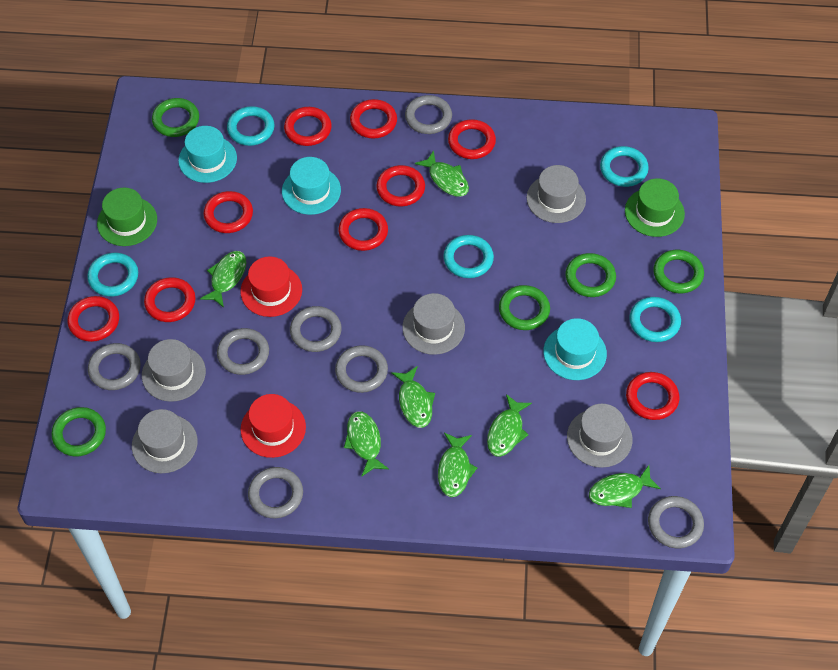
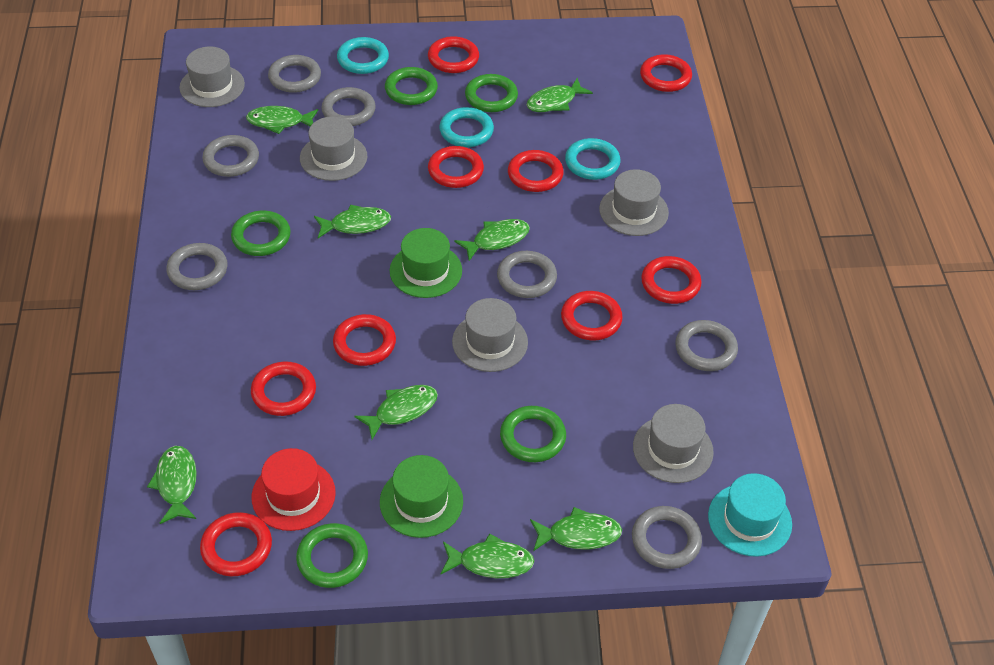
green fish: [200,251,246,308] [344,411,389,476] [391,367,435,428] [415,150,469,197] [438,433,478,497] [487,394,532,457] [589,465,661,508] = 7 -> [147,446,197,524] [246,106,318,134] [314,205,391,238] [354,385,438,440] [441,533,534,578] [455,219,530,261] [527,78,593,112] [530,507,622,551] = 8
red hat: [240,256,302,317] [240,394,306,458] = 2 -> [251,448,336,531] = 1
turquoise hat: [178,126,237,183] [282,157,341,215] [543,318,607,380] = 3 -> [708,473,792,557] = 1
turquoise ring: [87,253,138,297] [227,106,275,146] [443,235,494,278] [600,146,649,187] [629,297,681,342] = 5 -> [337,37,389,74] [439,107,494,147] [565,138,621,180] = 3

